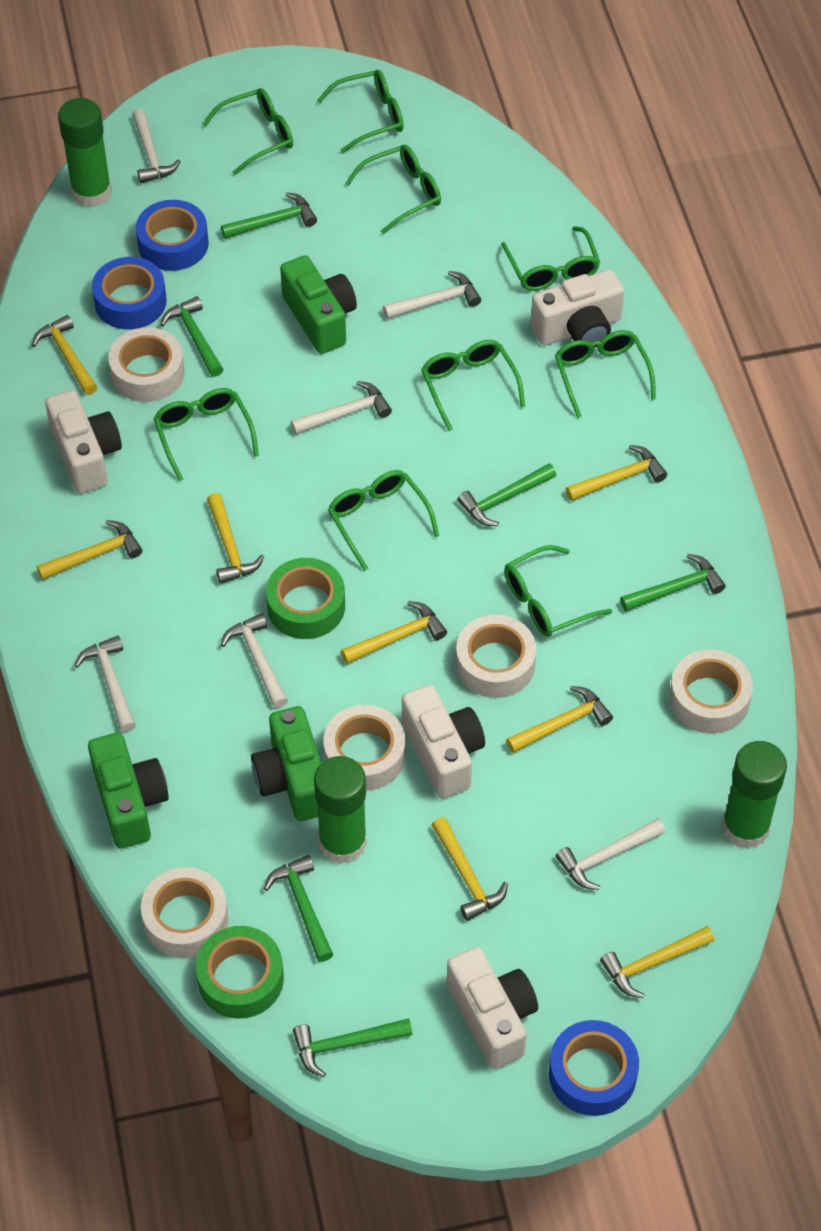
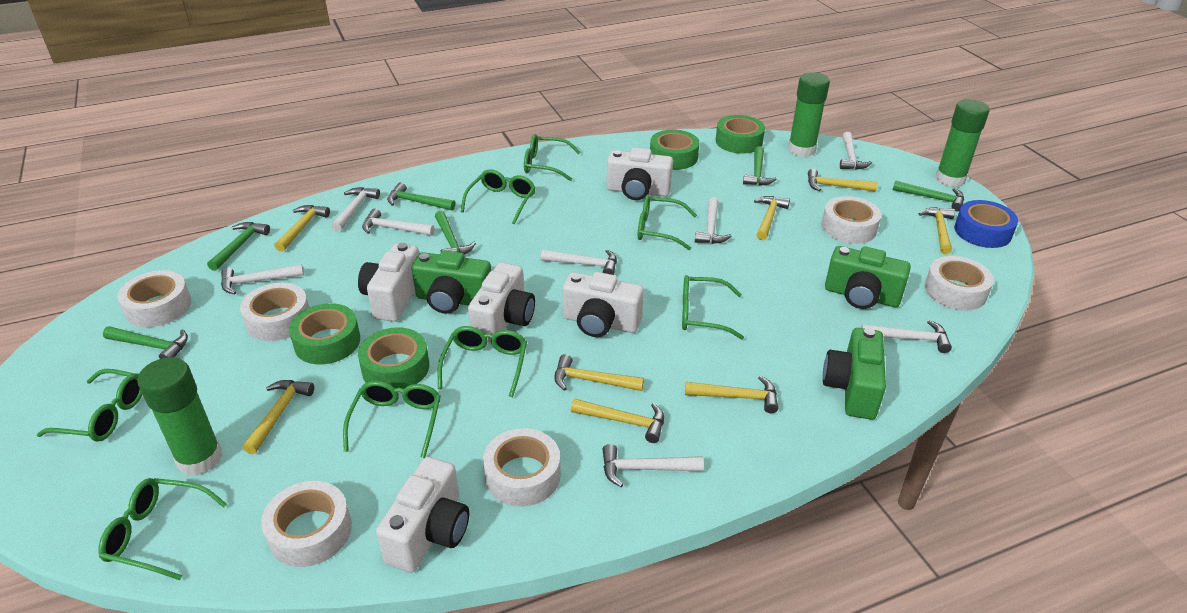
blue tape: [92,257,167,329] [136,200,209,271] [549,1020,639,1116] = 3 -> [954,200,1018,248] = 1
green glasses: [153,388,259,481] [202,88,293,175] [317,70,404,153] [328,470,439,571] [346,145,441,234] [421,340,525,431] [501,226,600,291] [504,545,612,637] [555,330,656,418] = 9 -> [37,369,142,442] [98,478,227,580] [343,381,441,458] [437,326,527,397] [461,169,536,224] [524,134,581,181] [638,195,697,250] [682,275,744,339] = 8
green tape: [196,926,284,1019] [266,558,345,639] = 2 -> [289,303,360,364] [358,327,429,389] [650,130,699,170] [716,115,765,154] = 4
white camera: [45,390,122,494] [402,685,485,798] [447,947,538,1069] [531,269,624,347] = 4 -> [358,243,419,322] [376,457,469,572] [468,262,535,343] [563,272,644,337] [607,148,673,200] = 5
white hammer: [74,636,136,732] [132,109,181,183] [221,613,288,708] [291,381,392,435] [383,271,481,319] [556,818,665,890] = 6 -> [221,264,304,294] [331,187,380,232] [362,208,434,236] [541,249,617,275] [602,444,703,487] [695,197,732,244] [840,132,872,170] [861,320,952,353] = 8
white tape: [108,327,184,402] [141,867,228,958] [324,705,405,791] [456,615,536,698] [669,649,753,734] = 5 -> [117,270,192,327] [240,283,309,341] [261,481,352,567] [483,428,561,507] [821,196,881,244] [924,256,994,311] = 6

